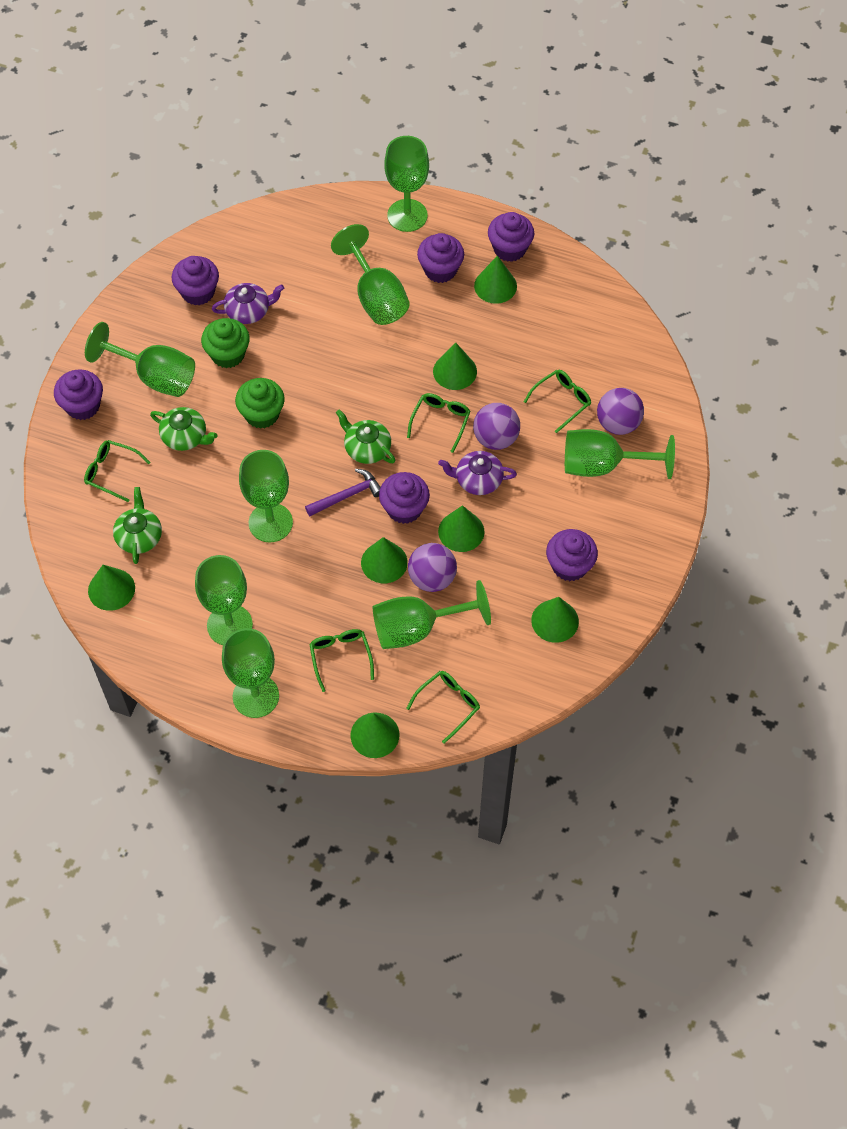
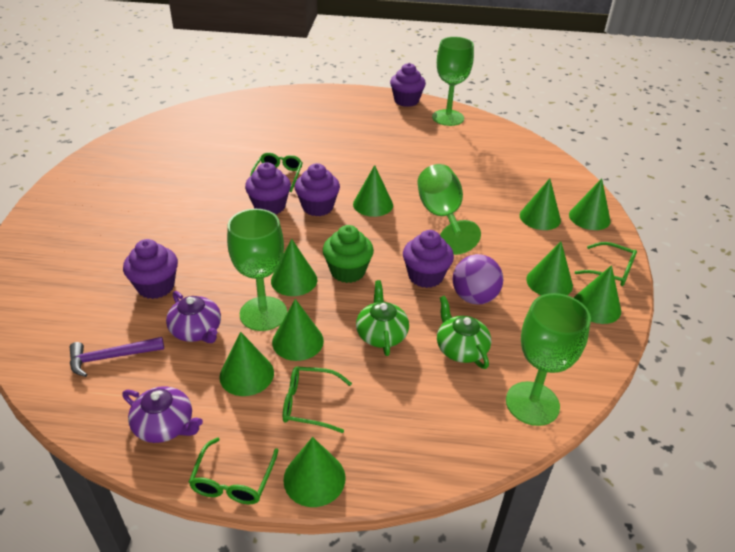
green cone: [88,565,135,611] [350,713,399,758] [361,537,408,583] [433,343,477,390] [438,505,484,552] [474,256,517,304] [531,597,579,643] = 7 -> [219,332,274,396] [271,238,317,296] [272,299,324,361] [283,437,346,507] [353,165,393,217] [520,179,561,230] [526,242,573,295] [569,179,611,230] [574,265,621,324] = 9
green cupcake: [201,318,250,368] [235,378,285,429] = 2 -> [323,225,374,283] = 1
green glasses: [84,440,151,502] [309,629,374,692] [406,671,480,744] [407,393,470,453] [524,370,591,433] = 5 -> [189,437,279,504] [250,152,303,192] [283,366,352,433] [575,242,637,286] = 4
green goblet: [85,322,195,397] [195,555,253,645] [222,628,279,718] [239,450,293,542] [331,224,410,325] [373,580,491,649] [384,136,429,232] [565,429,675,479] = 8 -> [227,209,287,331] [417,164,481,255] [432,37,474,126] [506,293,591,426] = 4
green teapot: [113,487,162,564] [150,407,218,451] [336,409,395,464] = 3 -> [356,280,409,356] [437,296,491,369] = 2
purple ball: [408,543,457,592] [473,403,520,450] [597,388,644,435] = 3 -> [453,254,503,305] = 1
purple cupcake: [54,369,103,420] [172,256,219,305] [379,472,430,524] [417,233,464,283] [488,212,534,262] [546,529,598,581] = 6 -> [123,239,178,299] [245,162,291,214] [295,163,340,216] [390,63,426,107] [403,230,454,288] = 5

